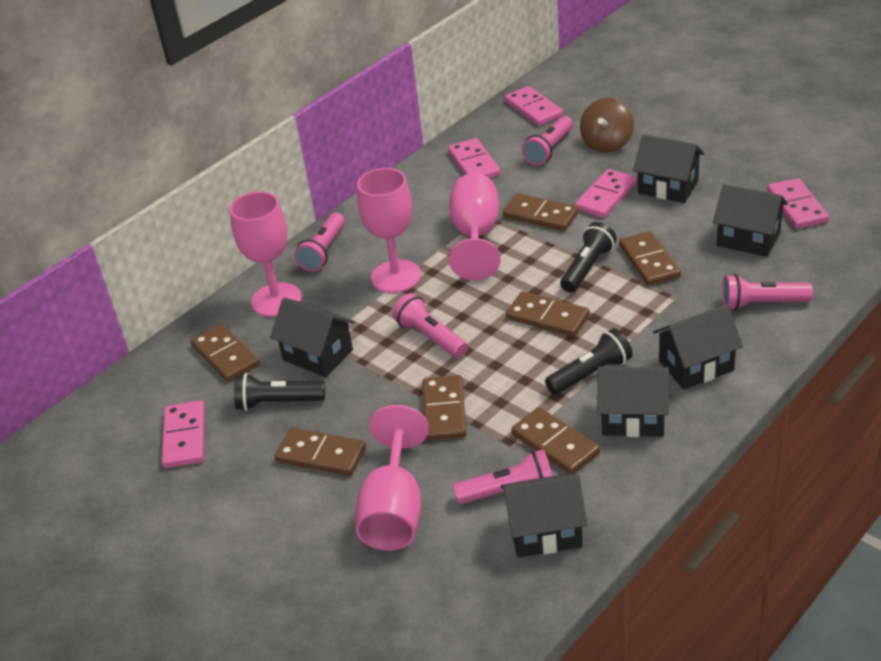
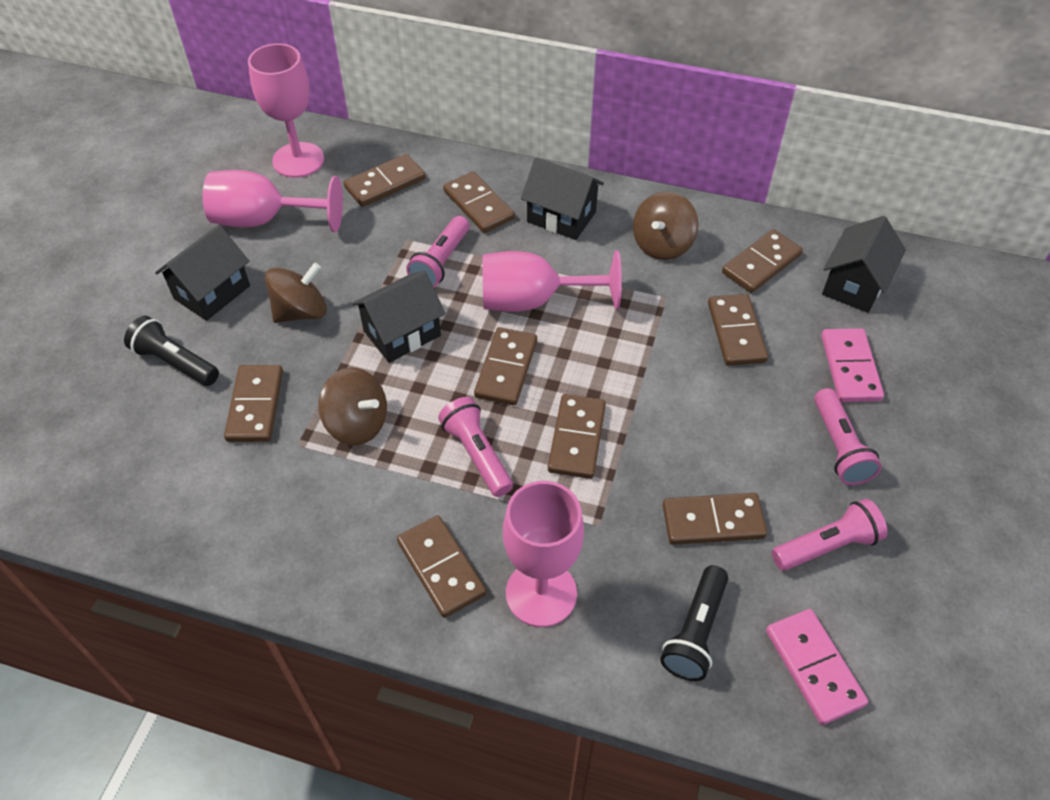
black flashlight: [234,373,325,411] [545,328,633,395] [560,222,616,293] = 3 -> [124,316,219,386] [660,565,728,681] = 2
black house: [270,298,355,377] [501,473,587,558] [597,367,669,437] [633,134,704,203] [653,304,743,390] [713,184,788,257] = 6 -> [155,225,250,321] [352,271,445,363] [521,157,604,240] [822,216,906,313] = 4
brown domino: [190,324,260,382] [275,428,366,476] [422,375,466,441] [503,193,579,231] [506,291,590,337] [511,407,600,474] [619,231,681,286] = 7 -> [224,365,283,442] [343,154,425,207] [397,515,487,618] [443,172,515,233] [474,327,537,406] [548,394,606,479] [663,493,767,545] [708,294,768,366] [722,229,803,293] = 9
brown spinning top: [580,98,634,153] = 1 -> [265,263,327,323] [318,368,387,445] [633,192,698,260] = 3
pink domino: [162,400,205,468] [448,138,500,178] [505,86,563,126] [575,169,637,218] [767,178,829,229] = 5 -> [766,609,868,725] [821,328,884,402] = 2
pink flashlight: [294,213,345,272] [393,293,468,358] [453,449,552,504] [522,116,573,166] [722,274,813,311] = 5 -> [406,216,470,287] [438,397,513,497] [772,499,888,571] [814,388,882,485] = 4

